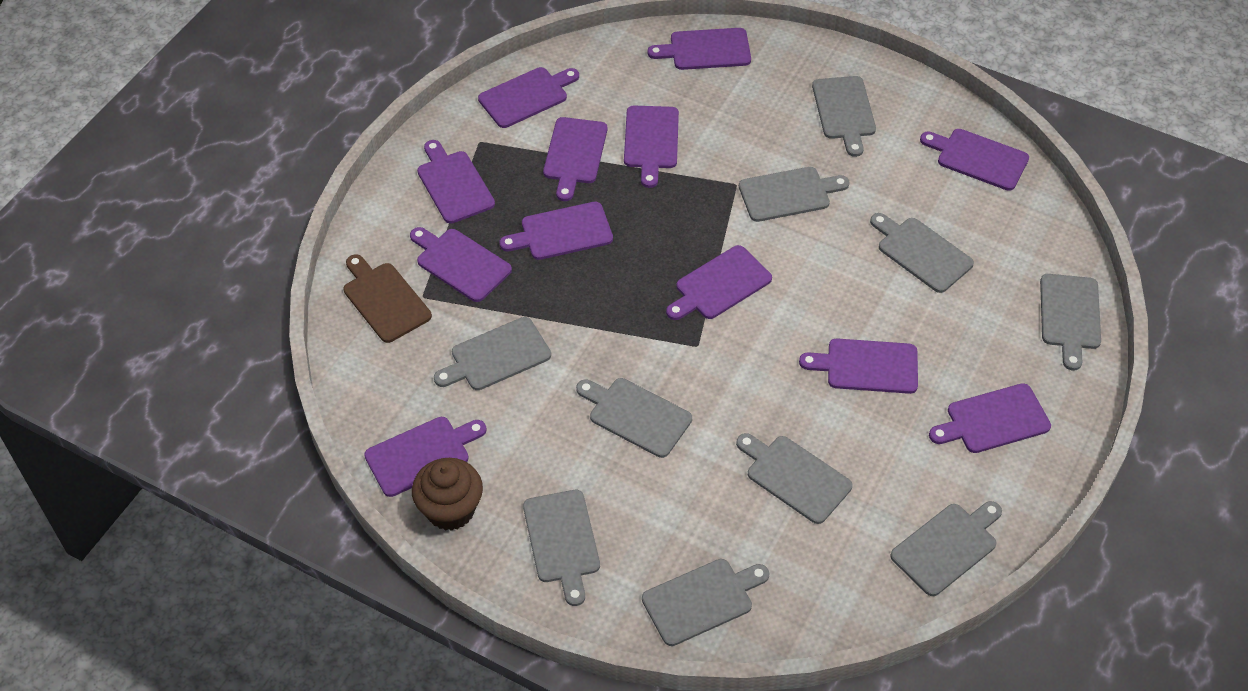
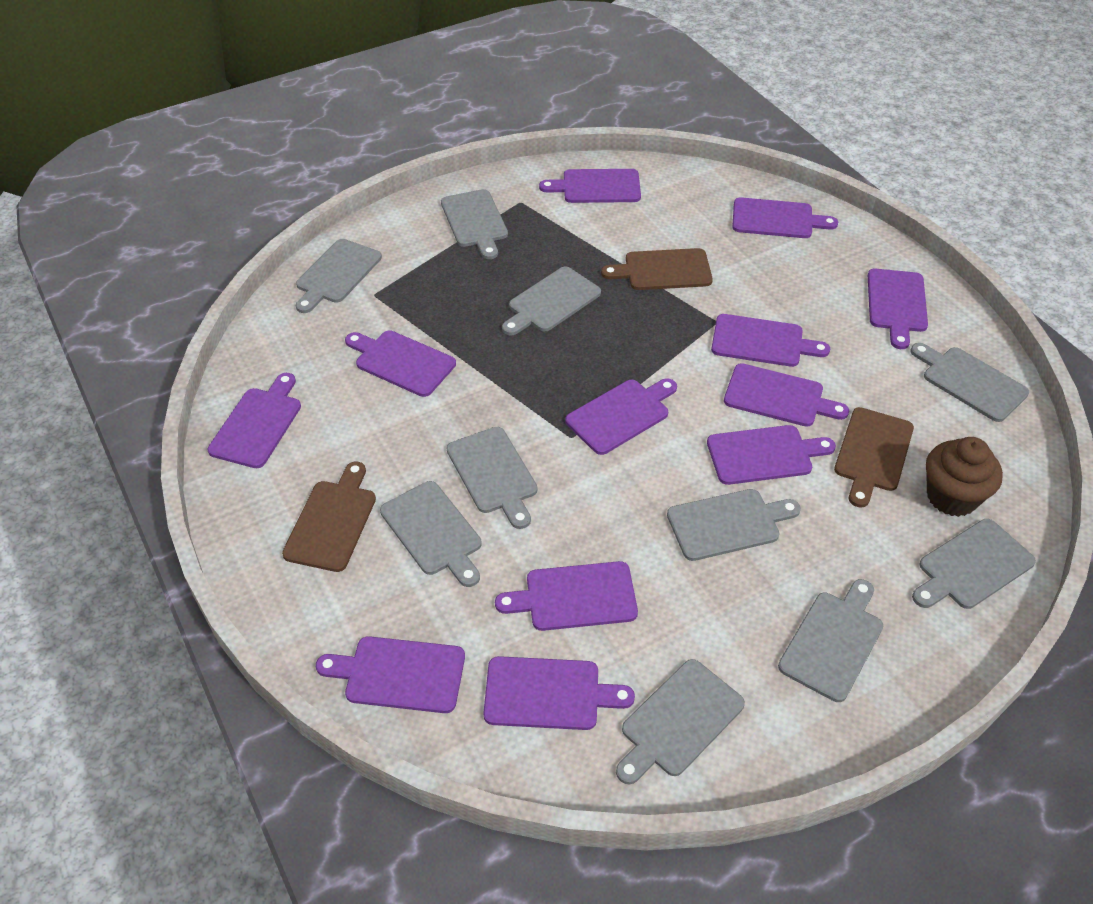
brown cutting board: [344,254,432,343] = 1 -> [282,462,376,572] [601,248,713,290] [834,407,914,507] = 3

